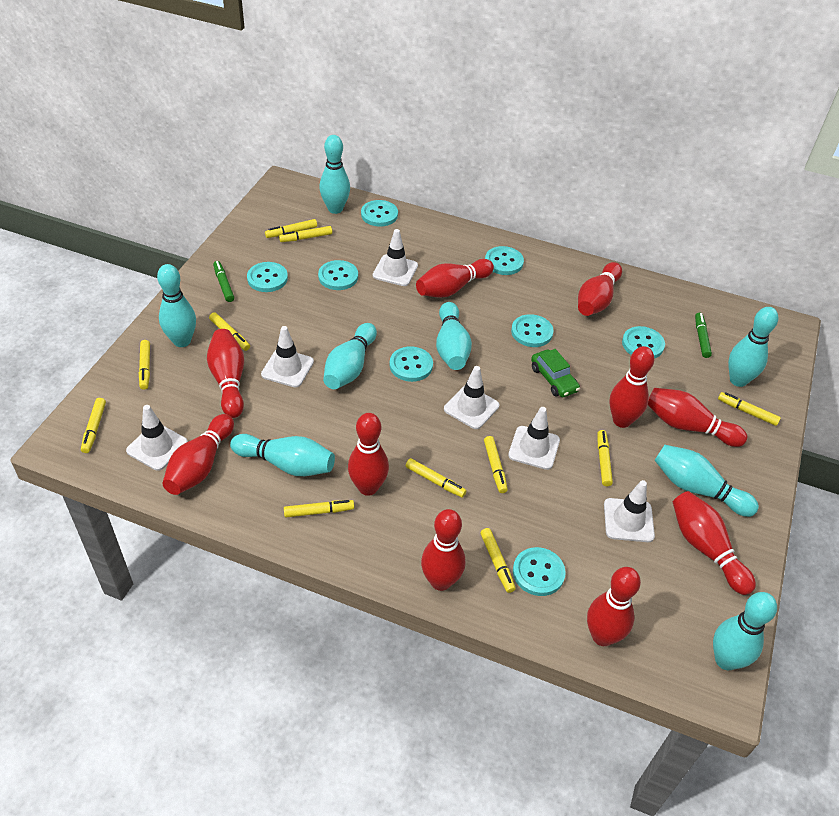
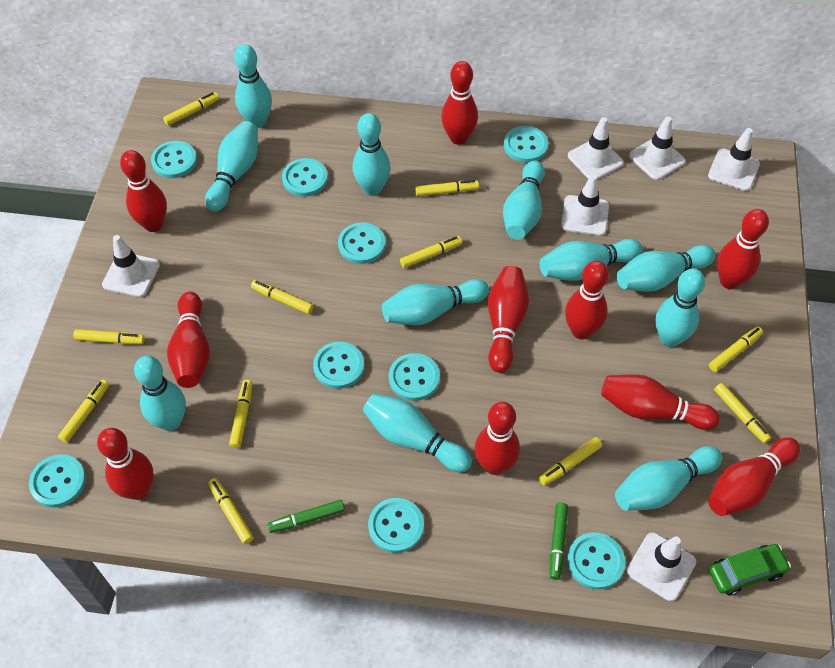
turquoise bowling pin: [157,264,196,347] [230,434,335,476] [319,135,350,214] [323,323,377,389] [436,302,472,370] [654,445,759,517] [713,592,777,670] [728,307,778,387] = 8 -> [134,356,186,431] [205,121,258,212] [234,44,272,128] [353,113,391,196] [363,393,472,472] [382,279,489,325] [503,160,545,240] [540,239,642,281] [615,446,722,511] [617,245,715,292] [656,268,705,347] = 11
turquoise button: [247,262,288,292] [318,260,358,290] [361,200,398,227] [390,346,433,382] [485,246,524,275] [511,314,554,347] [513,547,566,596] [622,326,665,359] = 8 -> [29,454,86,507] [151,141,197,178] [282,158,328,197] [313,342,364,389] [338,223,385,264] [368,498,424,553] [389,353,440,401] [504,126,548,163] [567,532,625,590] = 9

